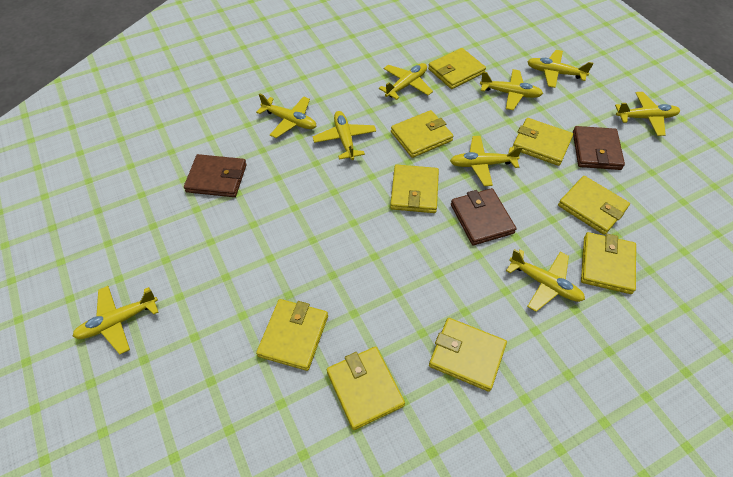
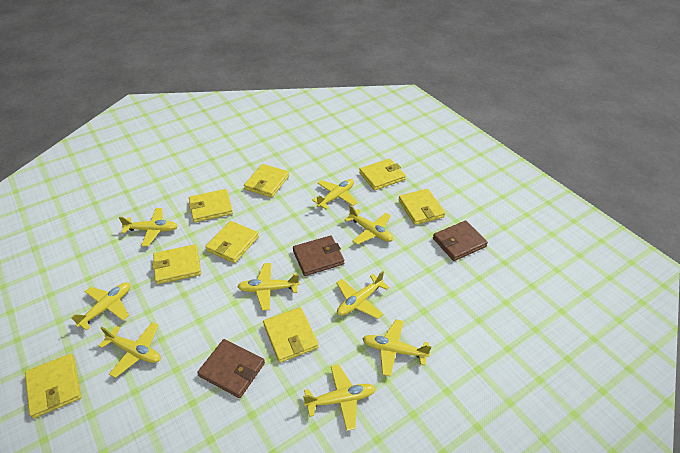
yellow wallet: [256,299,328,371] [327,346,405,430] [390,164,439,213] [391,110,453,158] [428,48,486,89] [429,318,507,392] [513,118,573,166] [558,176,630,235] [581,232,636,294] = 9 -> [25,354,81,419] [152,244,201,284] [189,189,233,223] [205,221,259,263] [244,164,289,198] [263,307,319,363] [359,158,406,190] [398,189,445,225] = 8

